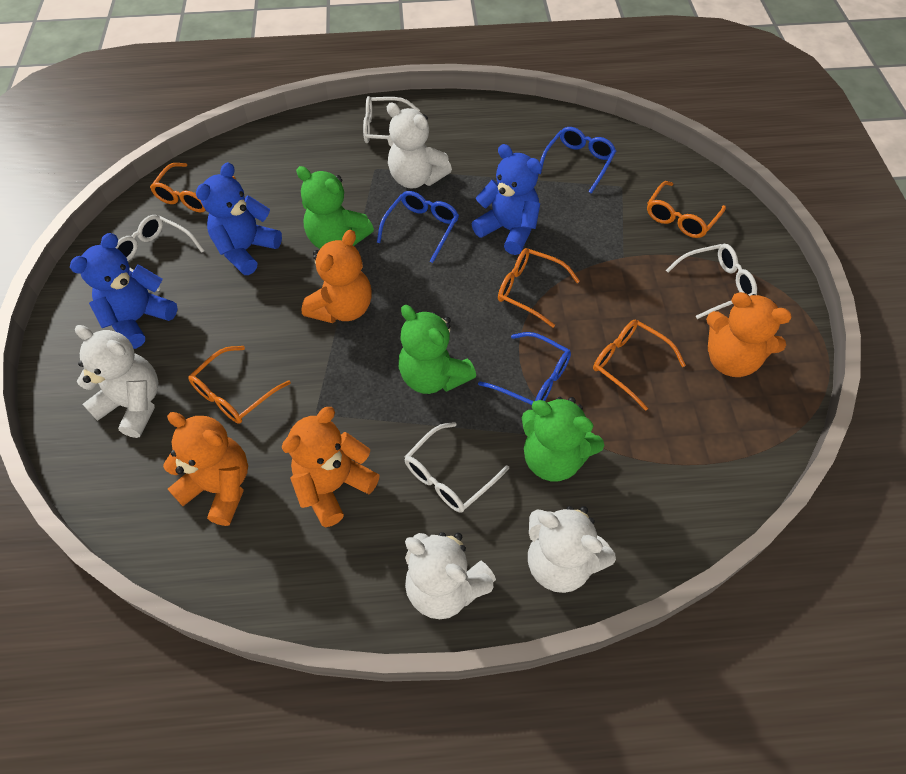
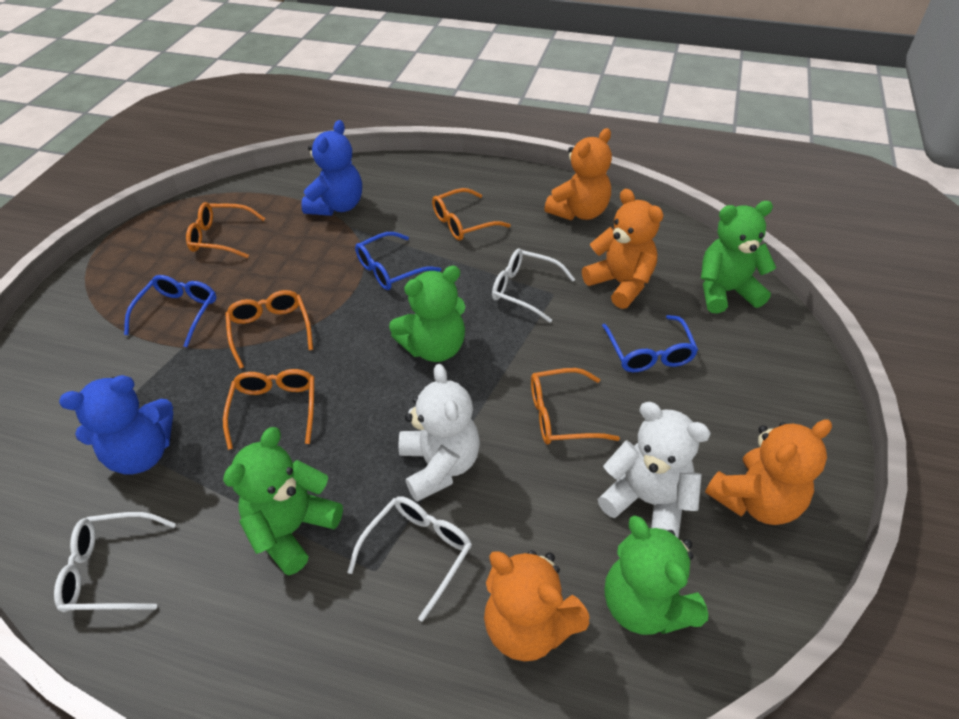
blue teddy bear: [70,233,178,349] [196,162,282,275] [472,144,542,255] = 3 -> [59,375,173,475] [301,120,362,216] = 2
green teddy bear: [296,166,374,249] [399,305,476,394] [522,397,604,481] = 3 -> [223,427,343,575] [389,266,465,362] [605,516,708,635] [701,201,776,313] = 4
white glasses: [116,215,205,292] [363,96,420,143] [404,422,509,512] [666,244,757,319] = 4 -> [54,512,176,612] [347,496,472,622] [492,249,575,323] = 3
white teddy bear: [75,325,159,438] [387,103,452,189] [405,532,496,619] [528,506,616,593] = 4 -> [399,364,480,502] [598,402,711,539] = 2

